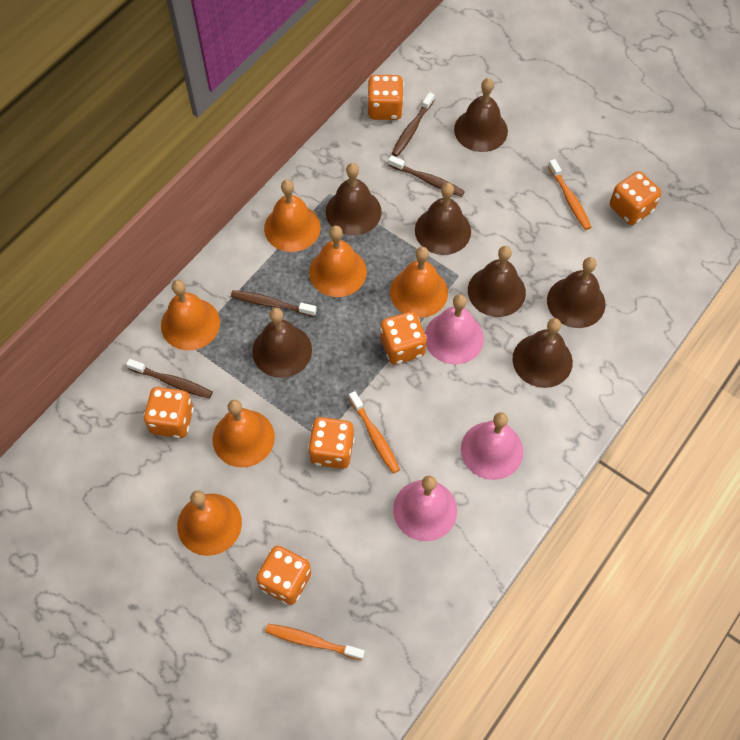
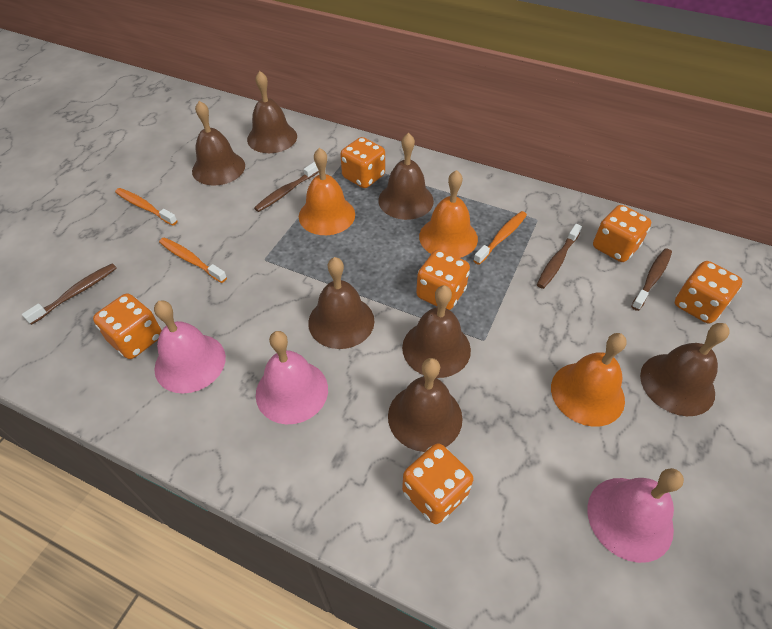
orange bell: [161,280,220,350] [177,490,242,556] [213,400,275,467] [264,180,321,252] [309,226,367,297] [390,247,448,318] = 6 -> [299,148,355,235] [419,170,478,258] [551,333,627,427] = 3

